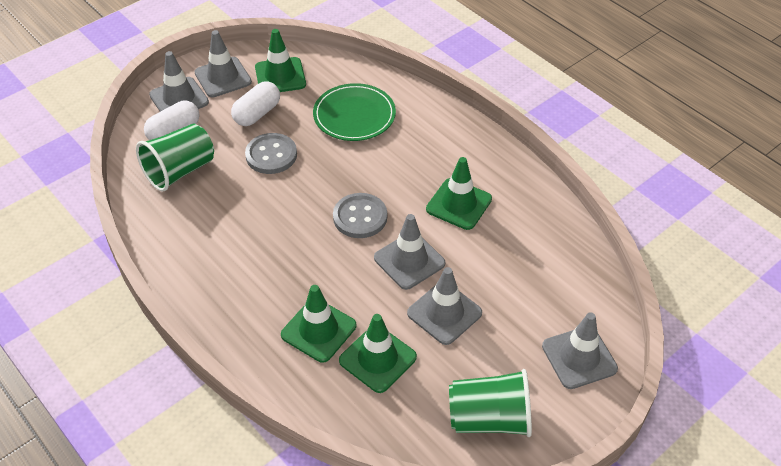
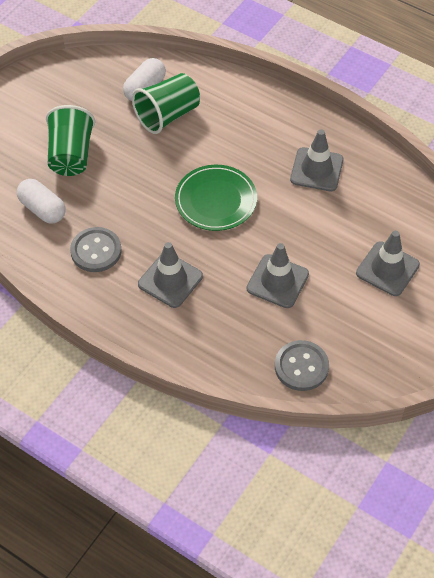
green traffic cone: [255,29,306,92] [281,285,356,363] [339,314,417,393] [426,157,492,230] = 4 -> none = 0
grey traffic cone: [149,51,209,112] [194,30,252,97] [374,214,445,290] [407,267,482,345] [542,312,618,389] = 5 -> [138,242,203,308] [247,243,309,308] [290,129,344,191] [356,231,420,296] = 4

